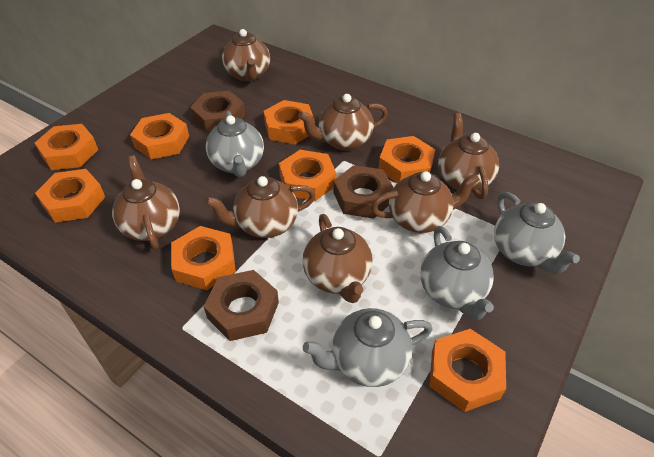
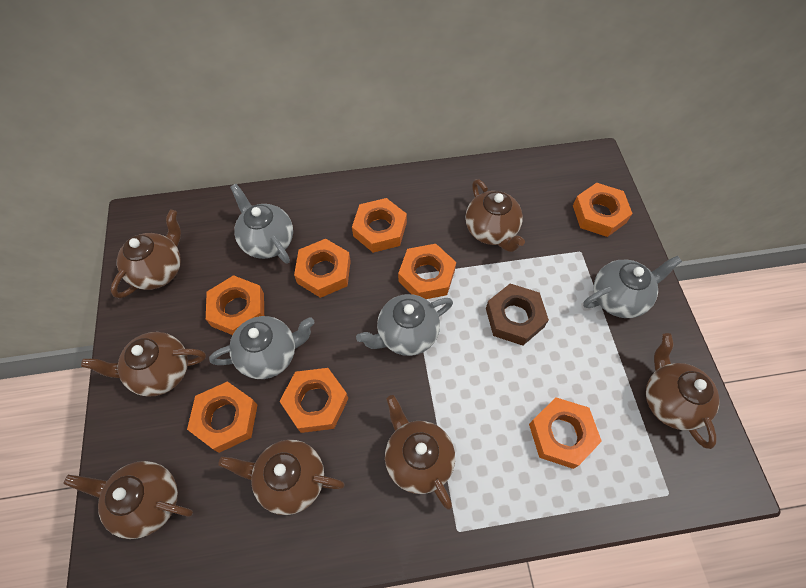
brown nut: [190,91,245,133] [204,270,279,341] [334,165,393,219] = 3 -> [486,284,549,345] = 1

